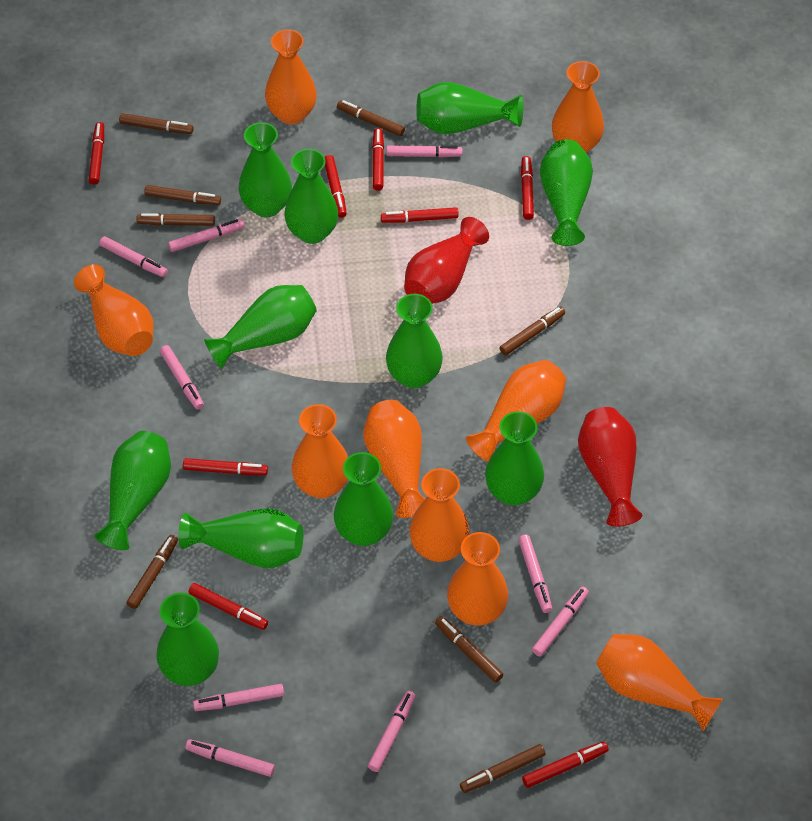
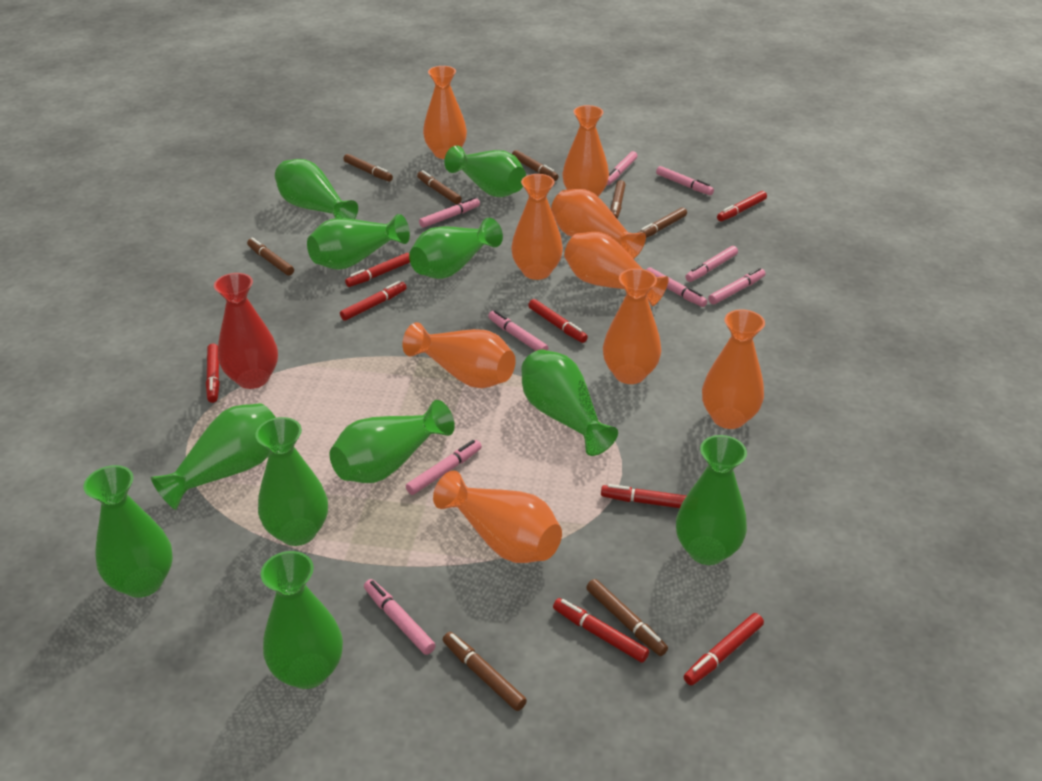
red vase: [404,217,489,304] [578,407,643,527] = 2 -> [214,273,278,389] = 1

